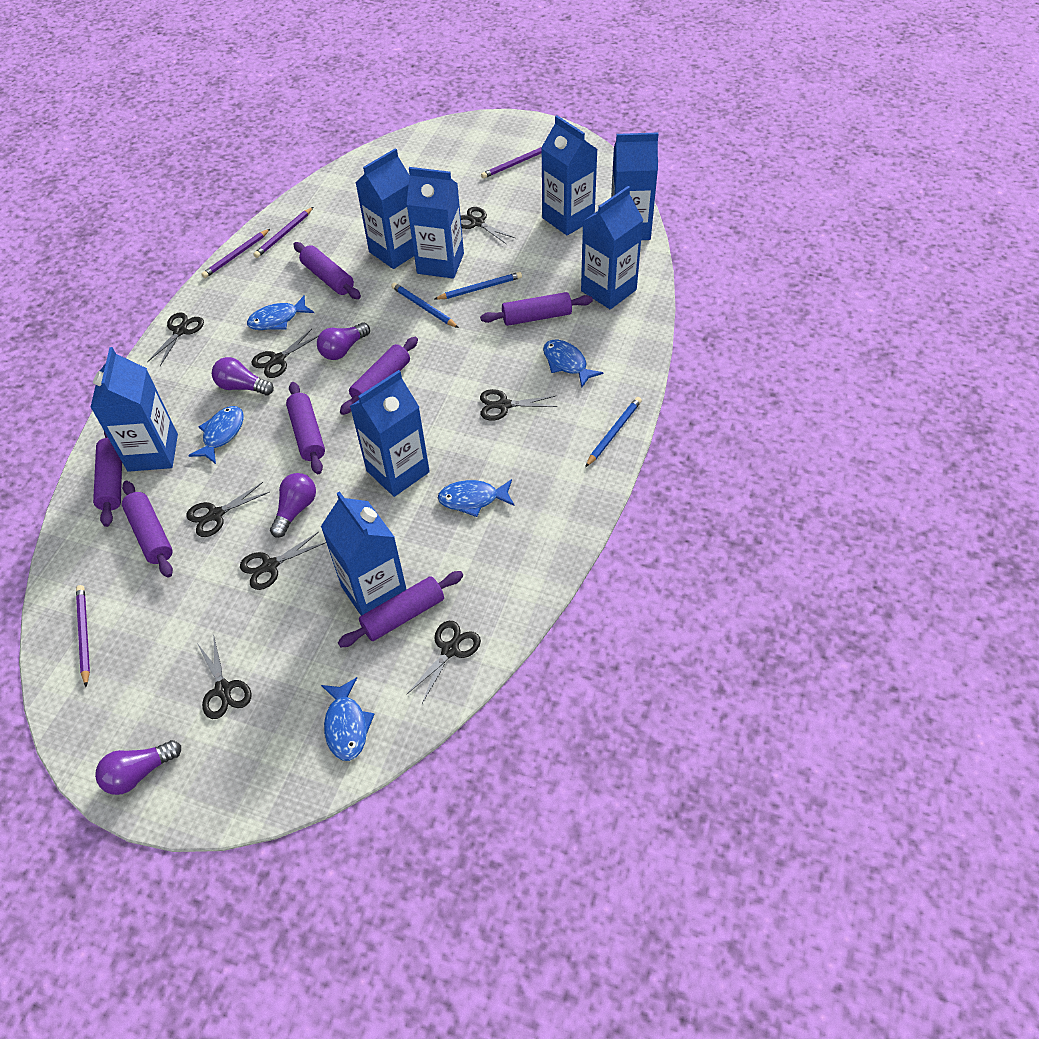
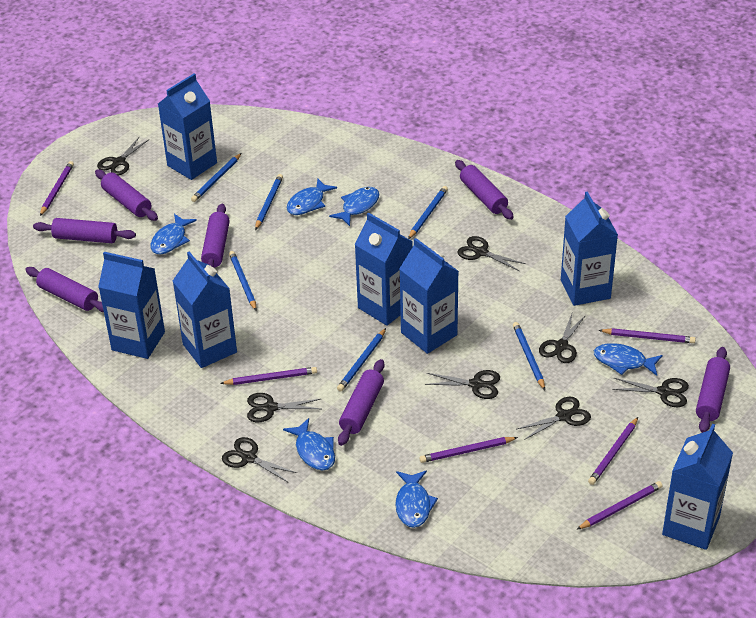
blue carton: [90,347,178,472] [321,491,407,616] [350,370,430,497] [355,148,414,269] [406,167,464,279] [541,116,598,236] [581,186,643,309] [611,132,658,240] = 8 -> [98,252,165,359] [158,74,217,180] [173,251,237,368] [355,212,413,326] [399,238,459,354] [561,191,618,306] [662,424,733,550] = 7
blue fish: [188,406,244,464] [247,295,314,330] [321,677,374,761] [438,479,515,517] [543,340,604,388] = 5 -> [150,214,197,254] [283,418,335,471] [287,179,337,215] [329,187,379,226] [395,470,438,528] [594,343,663,376] = 6
blue pencil: [391,283,459,328] [435,272,522,300] [585,397,642,467] = 3 -> [191,153,242,202] [229,251,257,311] [255,174,283,230] [337,328,386,391] [408,186,448,239] [513,322,545,390] = 6
purple light bulb: [95,740,181,795] [212,357,274,395] [270,473,316,538] [317,322,370,360] = 4 -> none = 0
purple pencil: [76,585,90,687] [201,229,270,278] [254,207,313,258] [481,147,542,179] = 4 -> [40,161,74,216] [220,367,317,385] [419,437,518,463] [576,481,663,530] [588,417,638,485] [599,328,696,343] = 6

